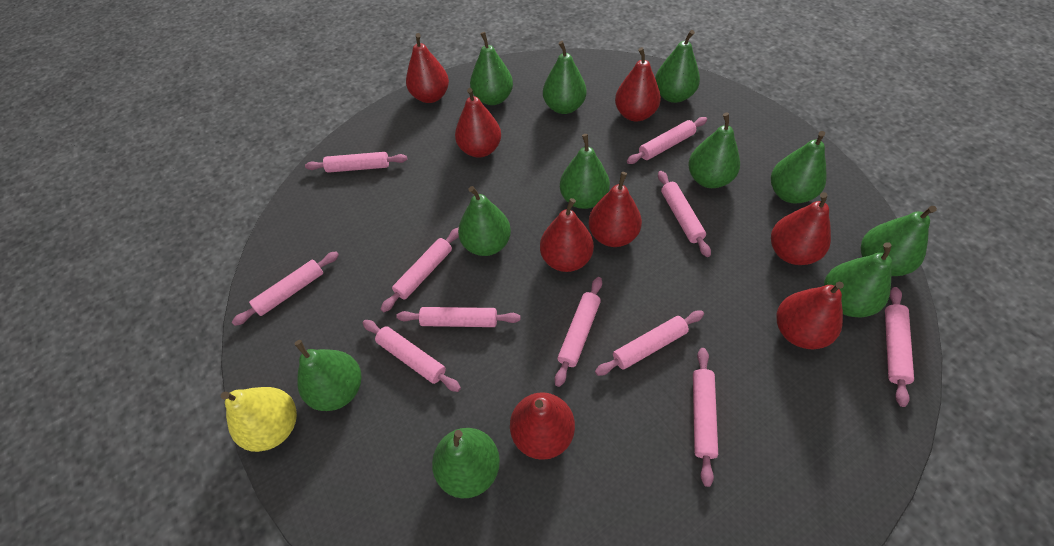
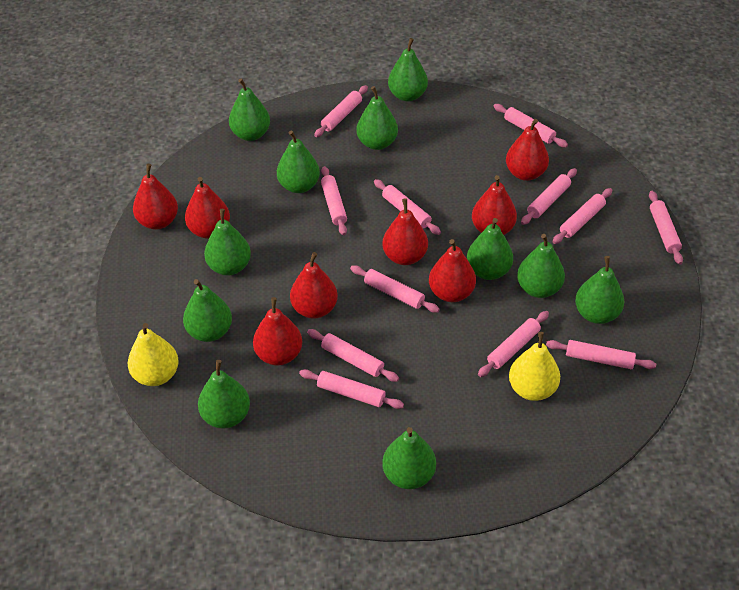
pink rolling pin: [232,251,339,326] [305,152,407,173] [363,320,461,392] [380,227,459,312] [396,307,520,327] [555,277,602,387] [595,310,704,376] [627,117,707,164] [658,171,711,257] [693,348,718,487] [885,287,914,407] = 11 -> [299,369,404,409] [307,329,399,382] [314,85,368,137] [321,166,347,236] [350,265,440,313] [374,179,441,235] [478,311,549,377] [493,104,568,147] [521,168,577,225] [546,340,656,369] [553,188,612,244] [649,191,683,265] = 12
yellow pear: [221,387,297,452] = 1 -> [128,323,179,386] [509,332,560,401] = 2

